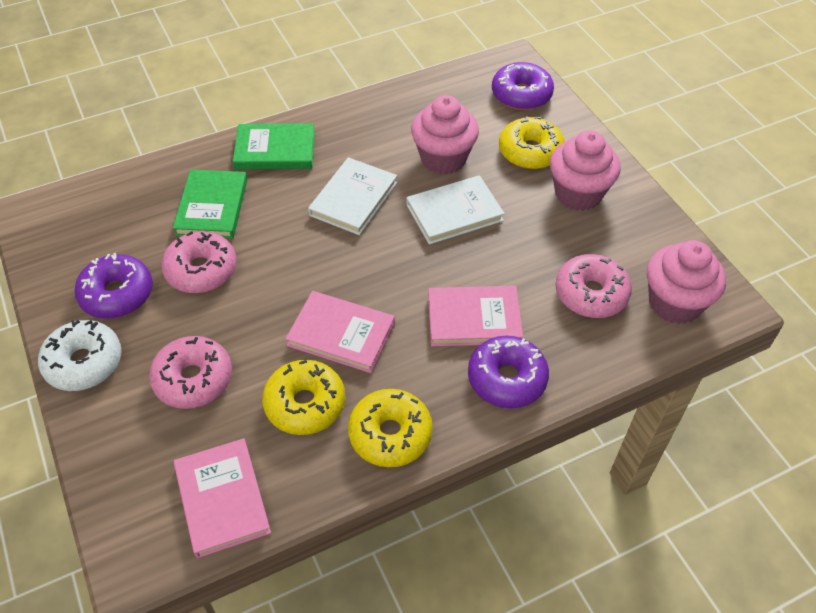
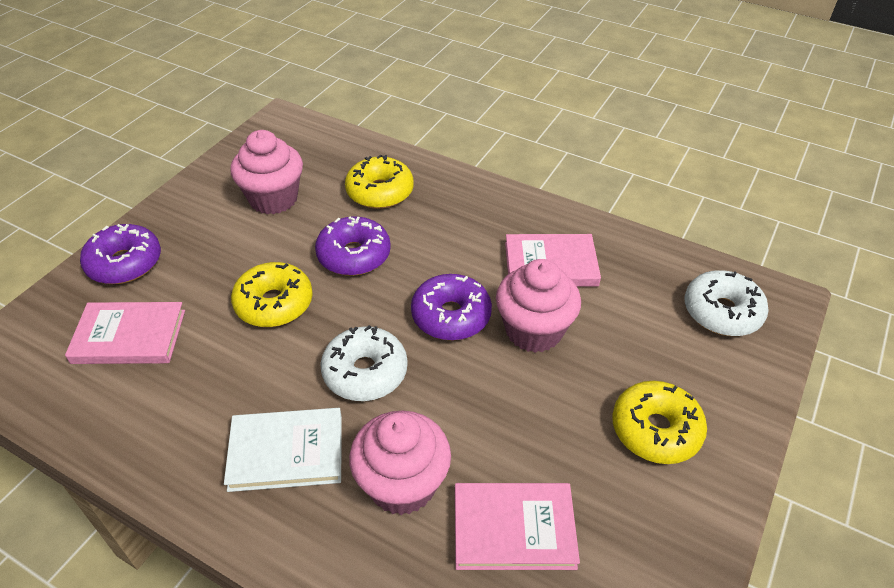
green book: [173,170,247,239] [233,123,315,169] = 2 -> none = 0
pink donut: [149,336,232,409] [161,231,237,293] [555,254,632,318] = 3 -> none = 0
white book: [308,157,397,235] [406,175,505,245] = 2 -> [224,408,342,492] = 1
white donut: [38,320,121,391] = 1 -> [320,325,408,401] [684,270,769,336] = 2

